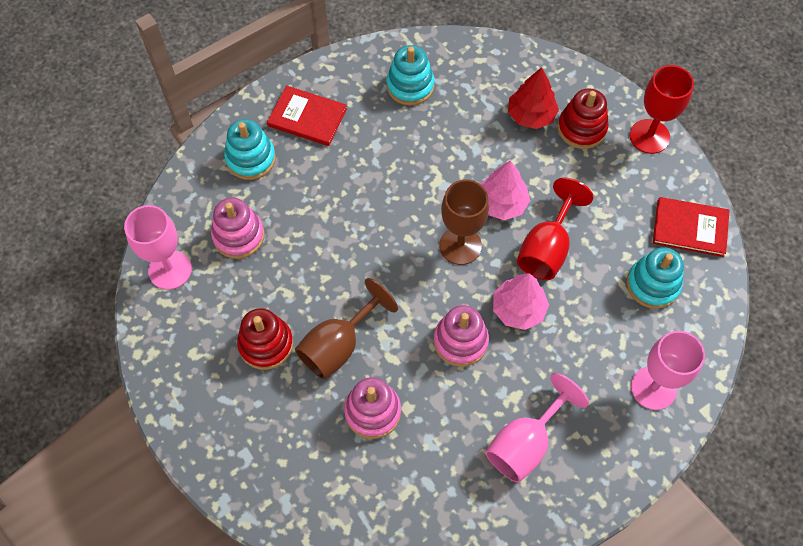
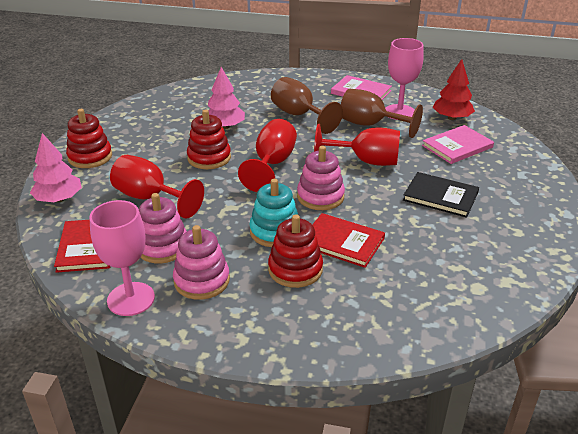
black book: none = 0 -> [403,172,479,218] = 1
pink book: none = 0 -> [331,75,392,100] [422,125,494,164] = 2
pink goblet: [124,205,192,290] [485,373,589,483] [631,331,705,410] = 3 -> [89,200,155,316] [385,38,424,120] = 2
red goblet: [517,178,593,280] [630,65,694,154] = 2 -> [110,155,204,219] [238,119,297,192] [314,124,400,166] = 3
red stacking toy: [237,308,293,370] [558,88,608,149] = 2 -> [66,109,112,168] [187,109,231,169] [268,214,323,288] = 3
turquoise stacking toy: [224,119,276,180] [386,45,435,106] [627,247,684,309] = 3 -> [249,179,298,247] = 1

